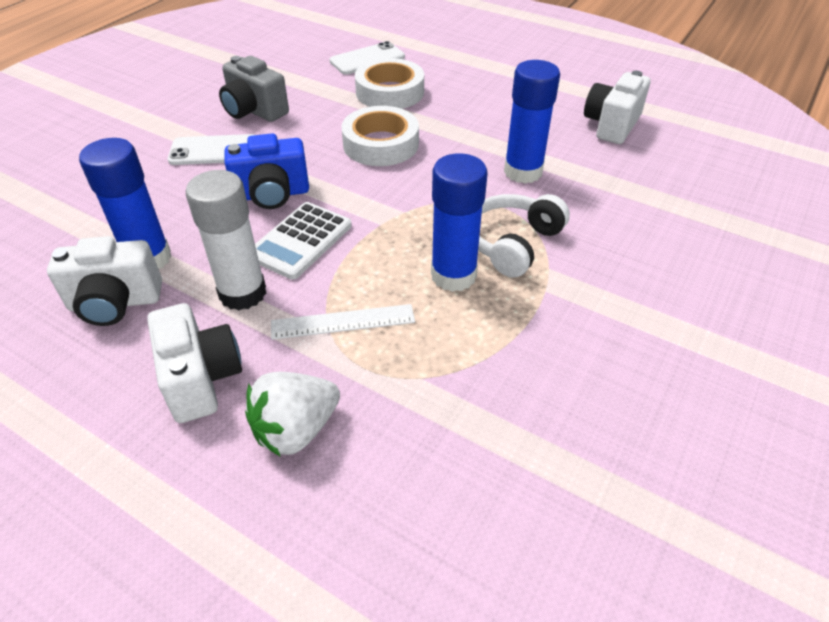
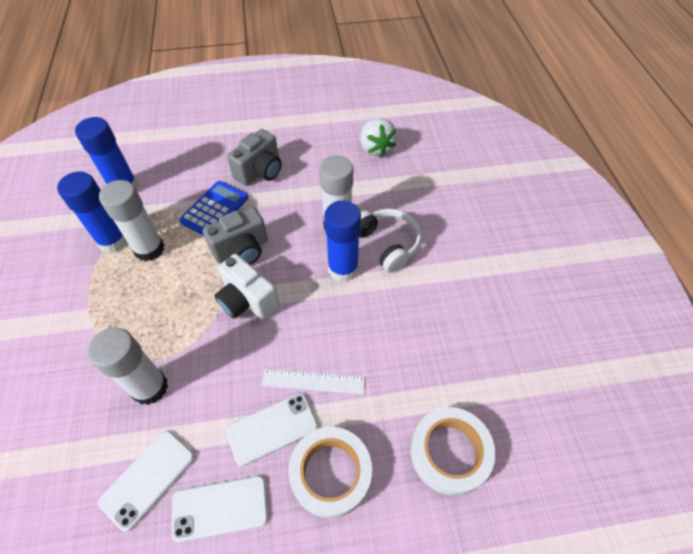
blue calculator: none = 0 -> [179,181,248,236] = 1
blue camera: [225,134,309,209] = 1 -> none = 0
grey camera: [219,56,289,122] = 1 -> [203,207,268,264] [227,129,282,186] = 2
white calculator: [255,202,352,280] = 1 -> none = 0
white camera: [47,236,162,326] [147,303,242,423] [584,70,650,144] = 3 -> [215,254,279,320] = 1
white glue stick: [186,170,266,310] = 1 -> [88,328,168,405] [99,180,164,261] [319,155,353,229] = 3
white phone: [168,134,255,165] [329,41,405,75] = 2 -> [98,431,195,532] [172,476,268,542] [226,393,318,466] = 3

